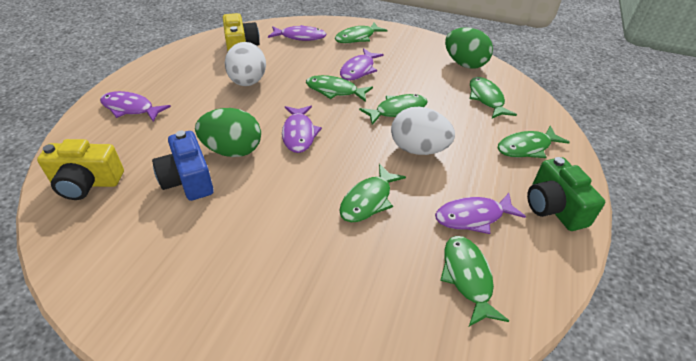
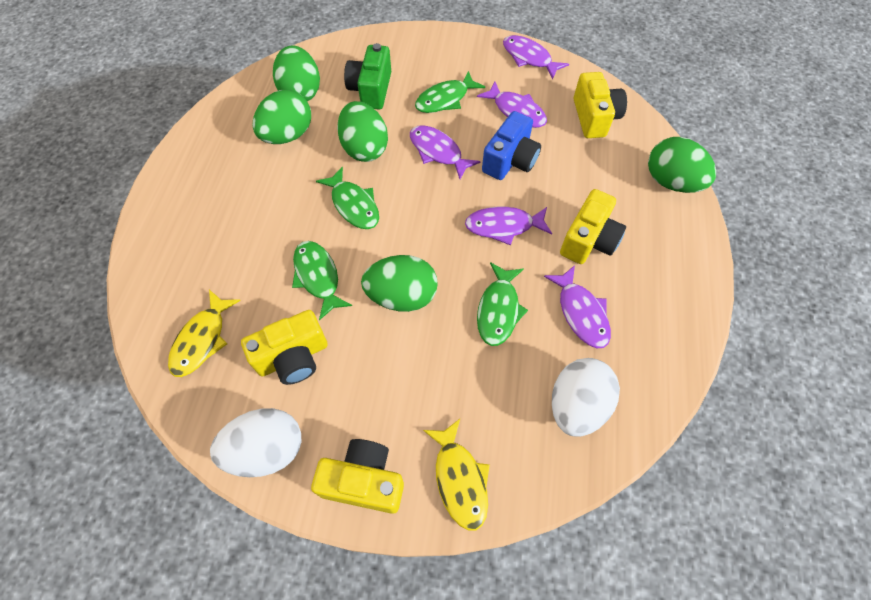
green egg: [195,108,261,157] [445,27,493,69] = 2 -> [252,90,311,144] [273,46,320,101] [337,101,388,162] [361,255,438,312] [648,137,716,193] = 5
green fish: [306,75,373,102] [335,22,388,43] [339,164,406,222] [359,94,428,125] [440,236,509,326] [470,77,517,118] [498,126,570,158] = 7 -> [292,241,352,320] [316,167,379,229] [415,71,485,113] [477,262,528,346] = 4
yellow camera: [37,139,124,200] [223,13,260,51] = 2 -> [241,310,328,385] [311,439,404,514] [560,189,626,264] [574,72,627,138] = 4
yellow fish: none = 0 -> [168,290,241,377] [423,419,490,531] = 2

